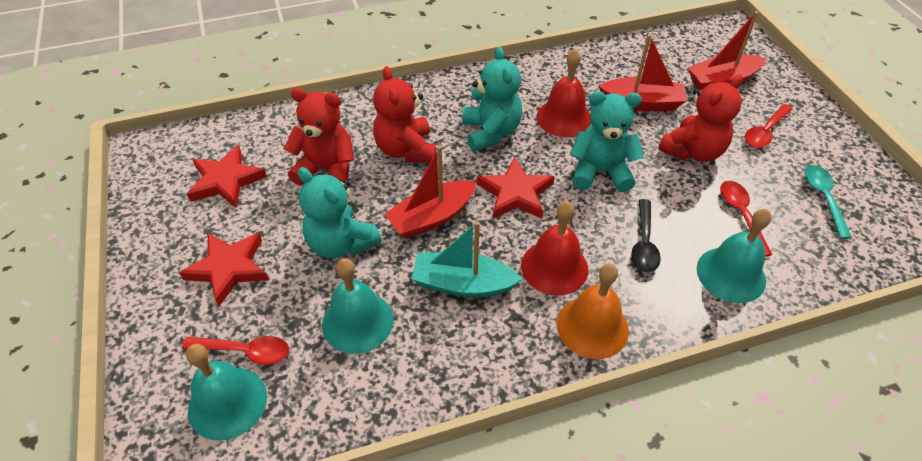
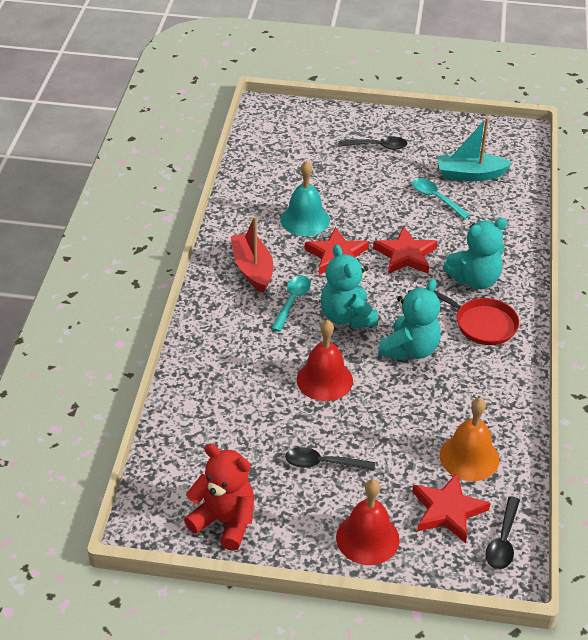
black spoon: [631,199,661,273] = 1 -> [285,447,375,471] [338,137,408,150] [485,497,520,569] = 3
red boat: [384,146,477,239] [599,34,687,111] [688,11,766,90] = 3 -> [231,216,273,293] = 1
red pan: none = 0 -> [434,290,519,345] = 1
red spoon: [182,336,289,365] [720,181,773,257] [744,104,793,148] = 3 -> none = 0
red teddy bear: [284,88,354,186] [373,66,436,162] [658,74,743,162] = 3 -> [184,444,254,551] = 1
turquoise bell: [186,344,267,441] [322,258,393,354] [697,209,772,303] = 3 -> [281,161,330,236] = 1
turquoise spoon: [804,165,852,239] = 1 -> [271,275,311,332] [412,178,470,219] = 2

